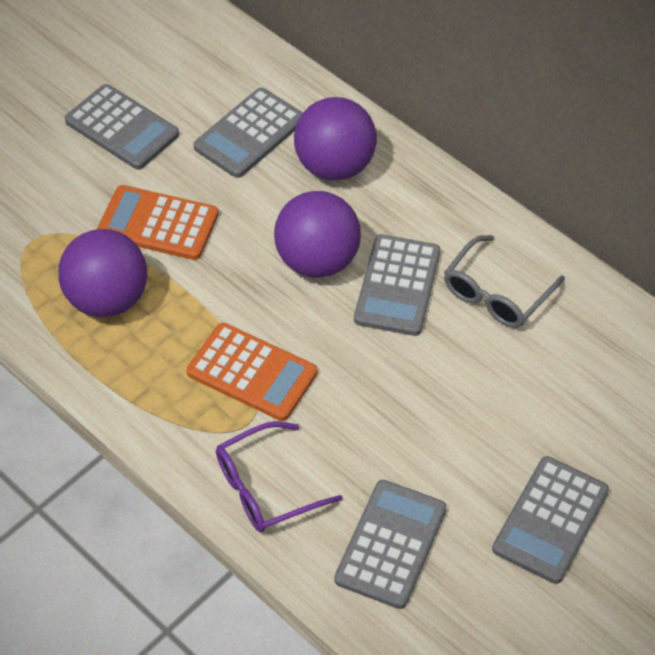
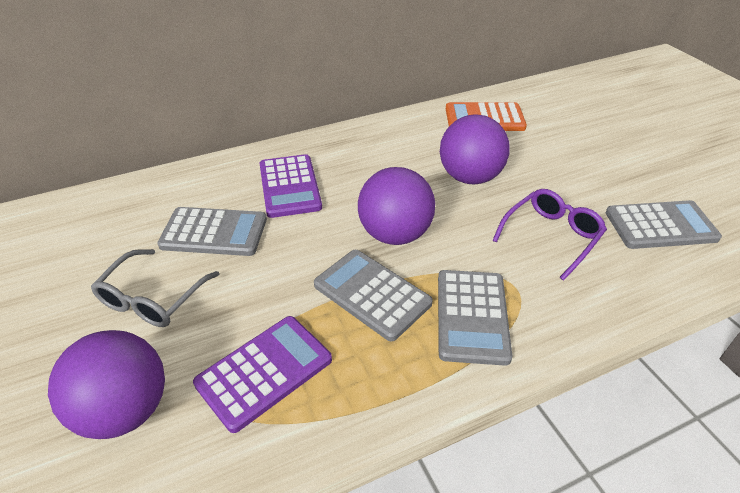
grey calculator: [65,84,179,170] [194,88,303,178] [334,480,447,609] [354,234,440,336] [492,456,609,584] = 5 -> [157,207,267,256] [314,250,433,342] [438,270,512,366] [606,200,722,249] = 4
orange calculator: [97,185,218,260] [186,323,318,421] = 2 -> [446,102,527,131] = 1
purple calculator: none = 0 -> [193,316,332,433] [259,154,322,218] = 2

